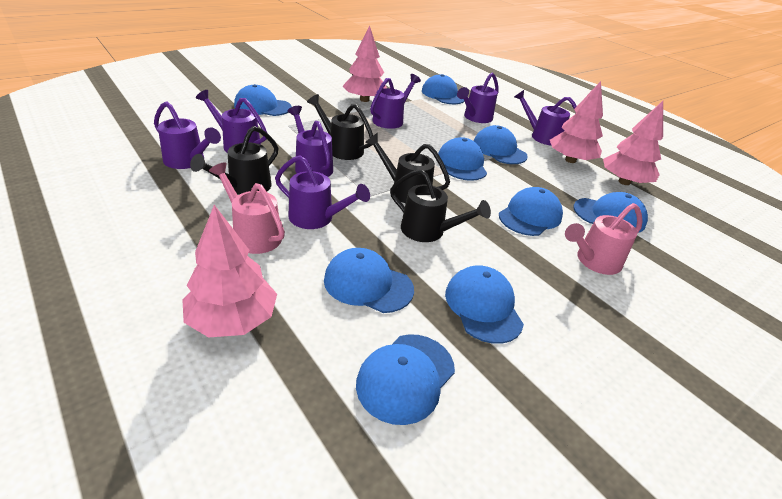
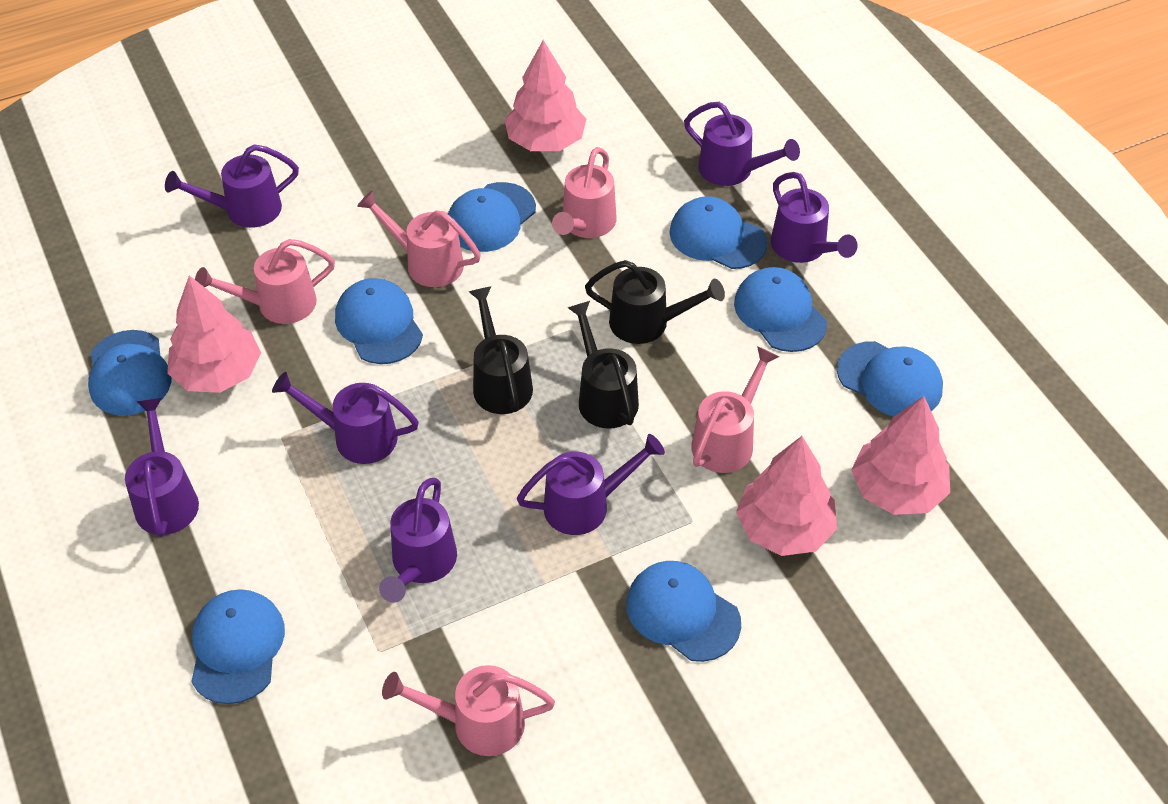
black watering can: [190,126,278,195] [307,94,373,160] [365,133,450,203] [390,169,491,242] = 4 -> [469,286,533,414] [568,301,639,429] [585,260,725,344] = 3
blue cap: [234,84,292,116] [324,248,414,313] [356,334,455,425] [422,74,465,104] [438,137,487,181] [445,265,524,344] [474,125,528,164] [499,187,563,236] [573,192,648,233] = 9 -> [88,330,171,416] [191,589,285,704] [335,278,423,364] [448,182,536,252] [626,561,741,662] [669,196,768,269] [734,267,827,352] [837,341,943,417] = 8
pink watering can: [209,162,285,254] [565,203,643,275] = 2 -> [195,239,335,324] [357,190,481,287] [382,665,555,756] [552,147,617,238] [691,346,779,473] = 5

